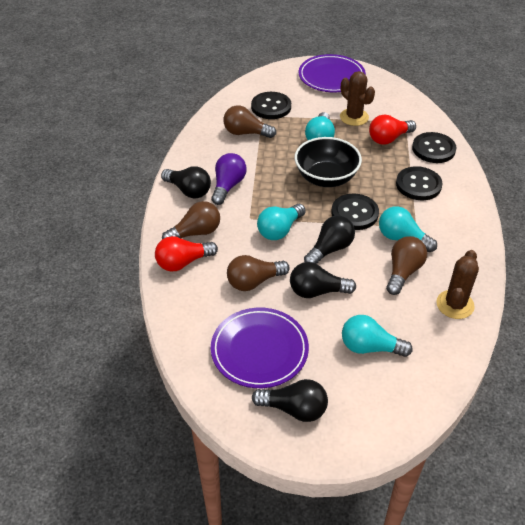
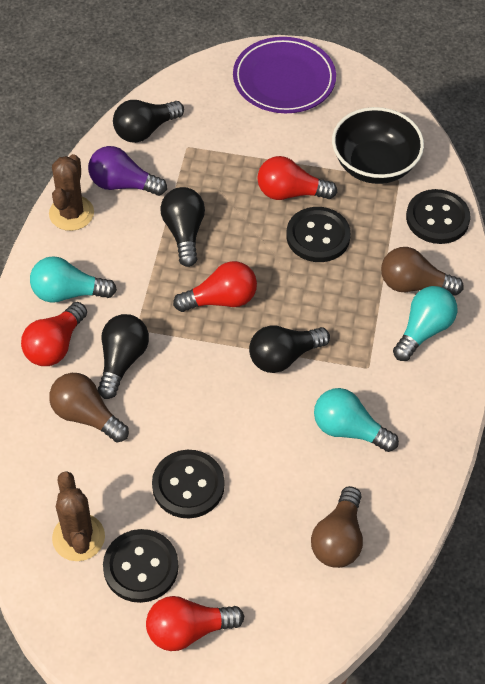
brown light bulb: [162,201,220,239] [223,105,276,138] [227,255,290,291] [386,236,427,295] = 4 -> [49,373,129,443] [311,486,363,568] [381,247,464,296] = 3
purple plate: [211,308,309,388] [299,54,366,92] = 2 -> [233,37,336,113] = 1
red light bulb: [155,236,218,272] [369,115,416,145] = 2 -> [21,302,87,366] [146,596,244,651] [173,261,257,312] [257,156,337,200] = 4
turquoise light bulb: [257,204,306,240] [305,112,335,140] [342,315,413,357] [379,206,437,252] = 4 -> [30,256,117,303] [314,388,399,452] [393,286,457,361] = 3

